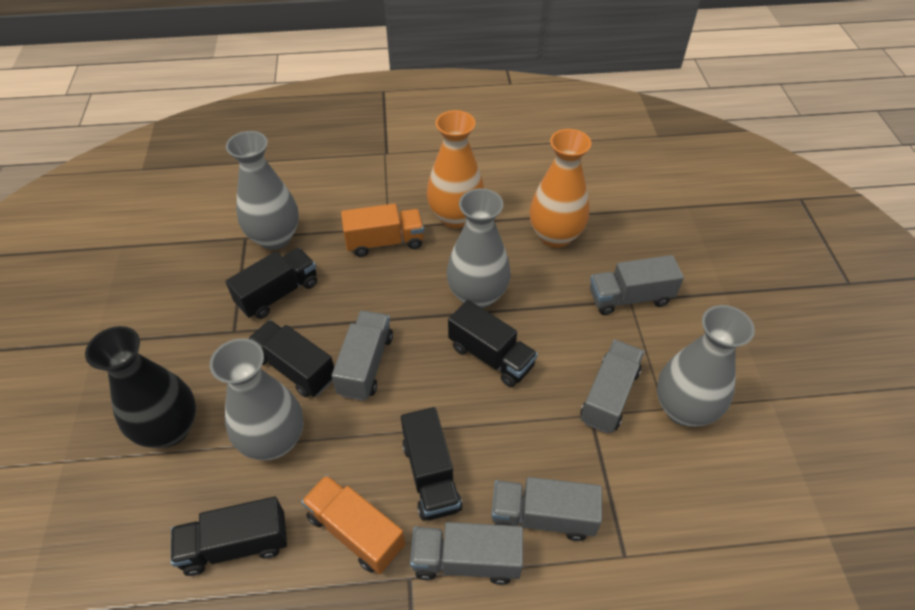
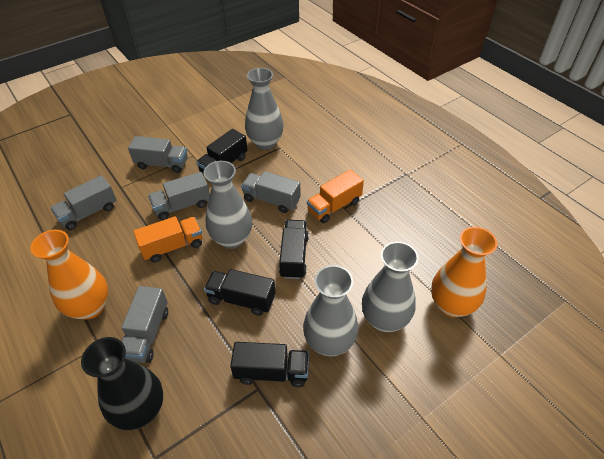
black truck: [171,497,287,576] [225,248,317,319] [248,320,334,397] [401,407,462,521] [448,300,538,387] = 5 -> [196,129,247,174] [204,269,275,316] [230,342,309,388] [279,220,309,279] = 4

